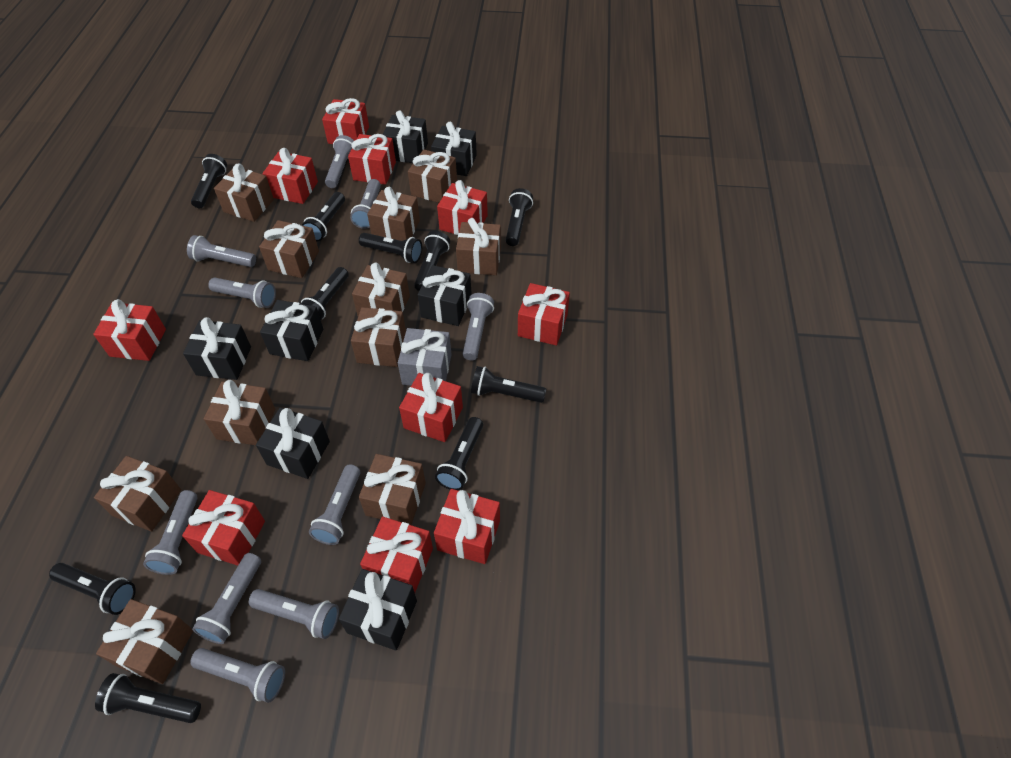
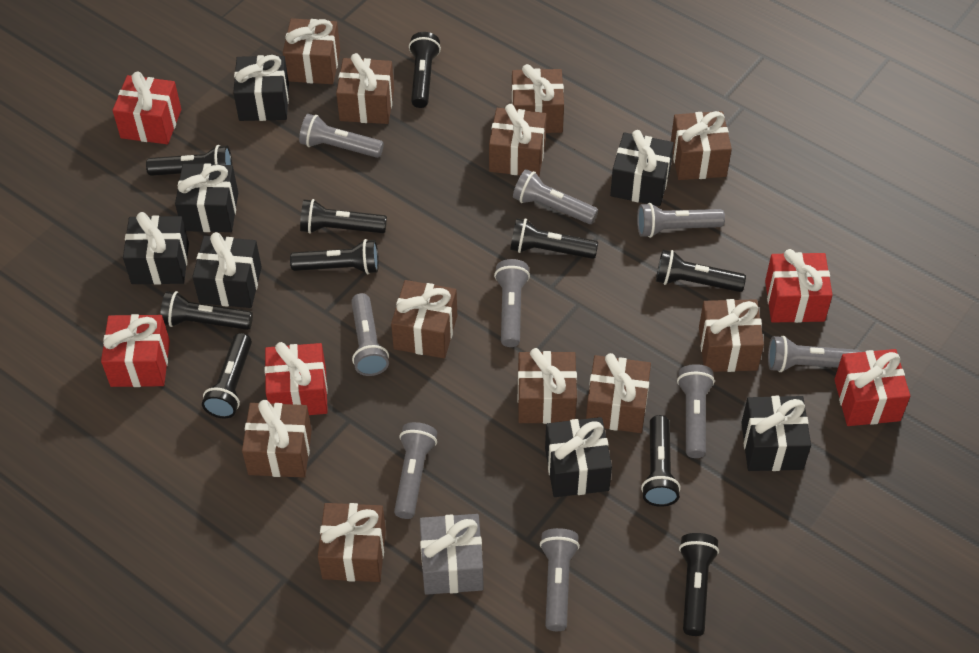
grey flashlight: [143,490,198,575] [187,235,256,267] [190,648,285,703] [192,553,261,644] [208,278,276,308] [249,589,339,639] [309,464,360,545] [325,135,354,188] [350,179,381,229] [463,293,494,361] = 10 -> [299,114,384,158] [351,293,389,376] [394,422,437,519] [494,259,530,347] [513,169,598,224] [540,528,580,631] [637,203,725,238] [677,364,715,458] [768,335,861,372] = 9
red gift: [93,299,166,361] [182,490,265,565] [263,148,318,204] [322,98,369,144] [348,134,396,185] [360,516,433,592] [399,373,463,442] [434,489,500,564] [437,180,488,235] [518,283,570,346] = 10 -> [101,314,170,387] [113,71,181,144] [265,342,328,415] [765,249,833,323] [834,349,910,426] = 5

